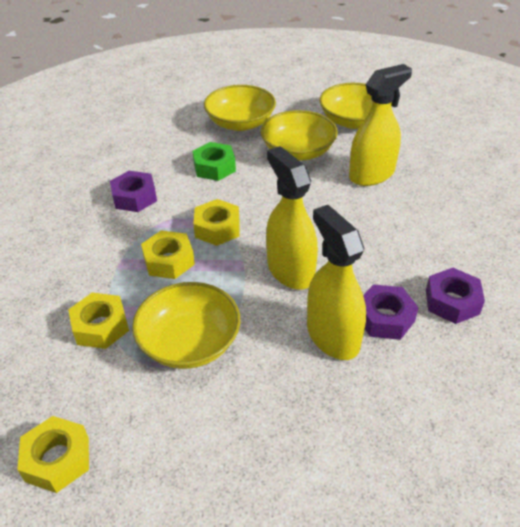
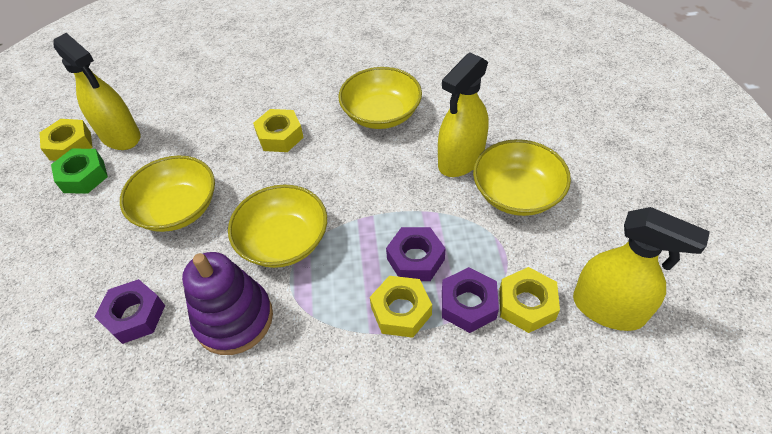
purple stacking toy: none = 0 -> [182,252,273,355] = 1

